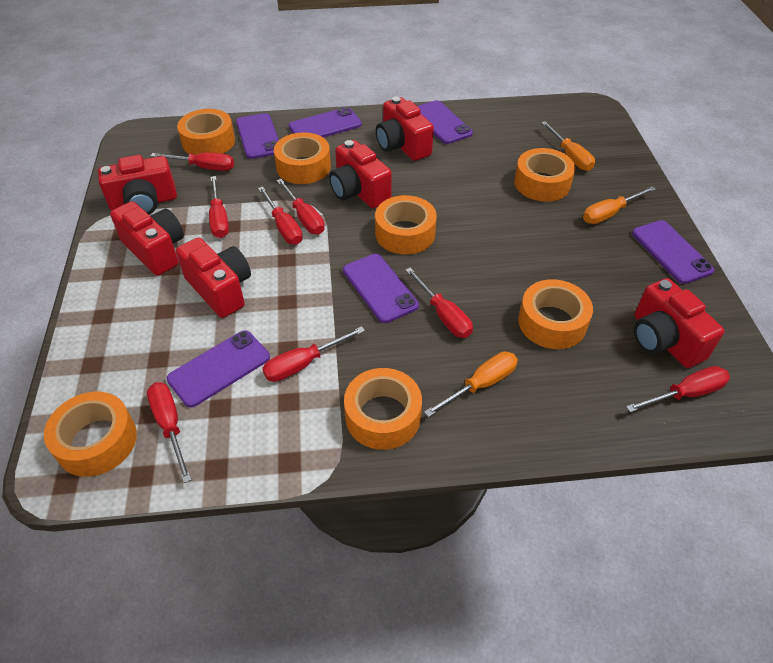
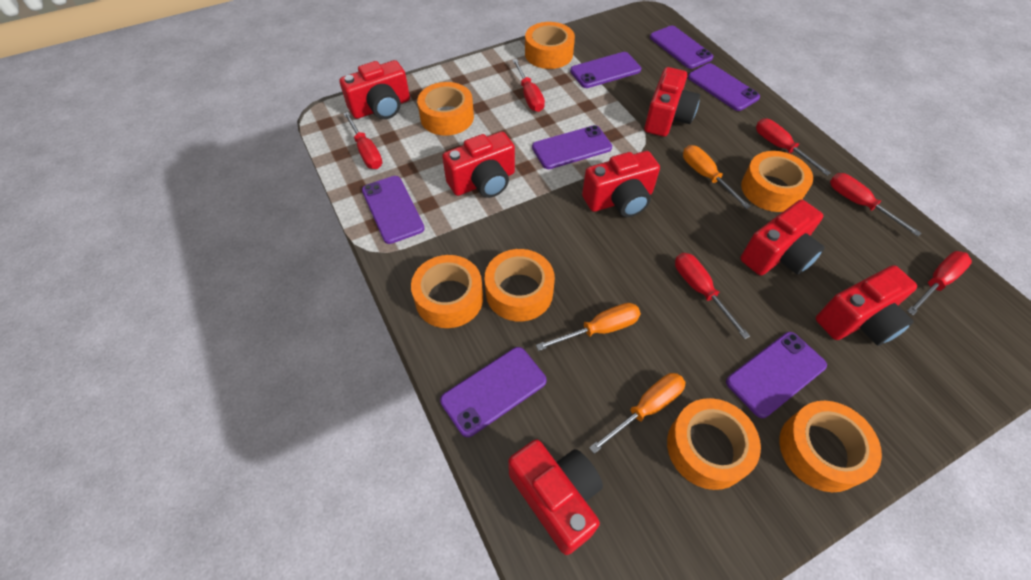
purple phone: [166,330,270,408] [236,113,279,159] [289,107,362,137] [343,254,419,323] [417,100,473,144] [632,220,714,284] = 6 -> [362,176,425,244] [440,347,547,437] [532,125,612,169] [570,52,641,88] [650,26,714,69] [688,63,760,111] [726,332,827,418] = 7
red camera: [98,155,177,215] [110,201,184,276] [176,238,251,318] [329,140,392,208] [376,97,434,161] [634,278,724,368] = 6 -> [339,60,410,119] [442,132,515,198] [508,440,603,555] [582,151,660,217] [644,67,700,137] [740,200,825,275] [816,265,917,346] = 7
red screwdriver: [147,382,191,483] [151,153,234,171] [209,176,229,238] [258,187,303,245] [262,326,365,382] [277,179,325,234] [405,268,473,338] [626,366,730,412] = 8 -> [343,112,382,169] [512,59,545,112] [675,253,750,339] [756,118,831,176] [830,173,921,236] [907,251,972,315] = 6

